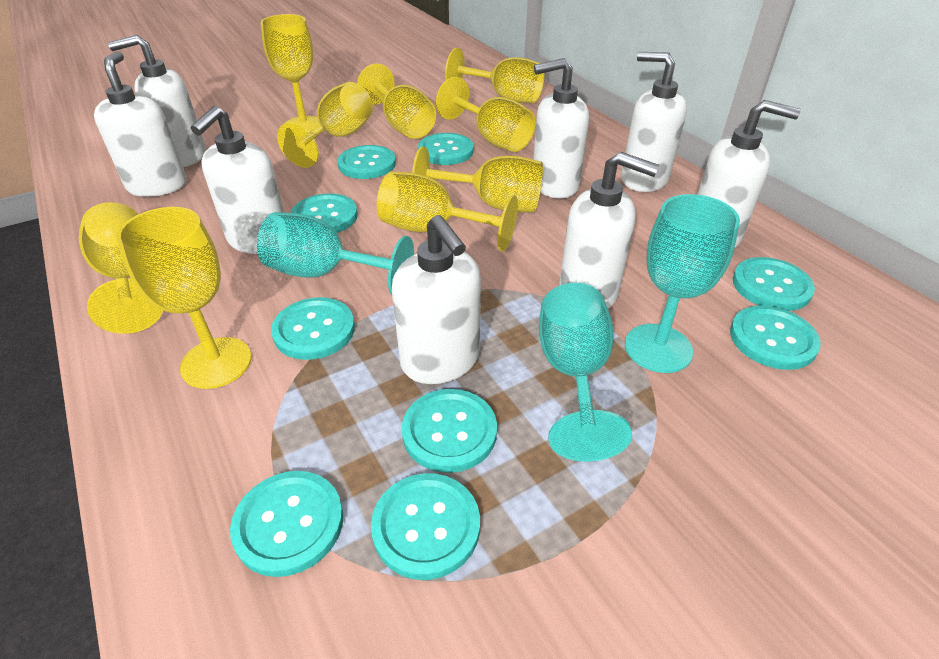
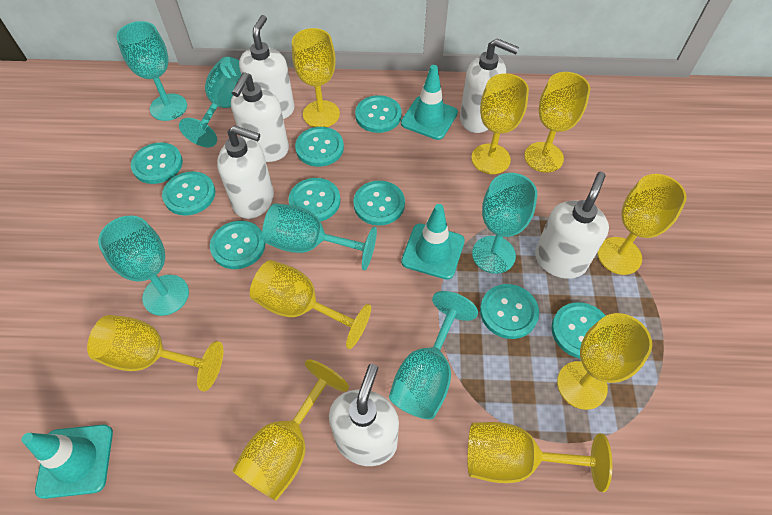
turquoise goblet: [257,212,414,295] [539,283,632,462] [625,194,740,373] = 3 -> [98,216,189,316] [116,21,187,121] [179,57,241,147] [262,203,377,270] [389,291,478,419] [472,173,537,274] = 6
turquoise traffic cone: none = 0 -> [22,425,113,499] [401,65,458,140] [401,204,465,280] = 3
white soap dispenser: [94,51,187,197] [108,35,206,167] [191,106,284,254] [392,215,481,384] [533,58,589,199] [559,152,659,309] [621,52,687,192] [697,100,801,248] = 8 -> [217,125,274,219] [231,72,289,162] [239,15,295,119] [329,364,399,466] [460,38,519,133] [535,172,609,279] = 6

